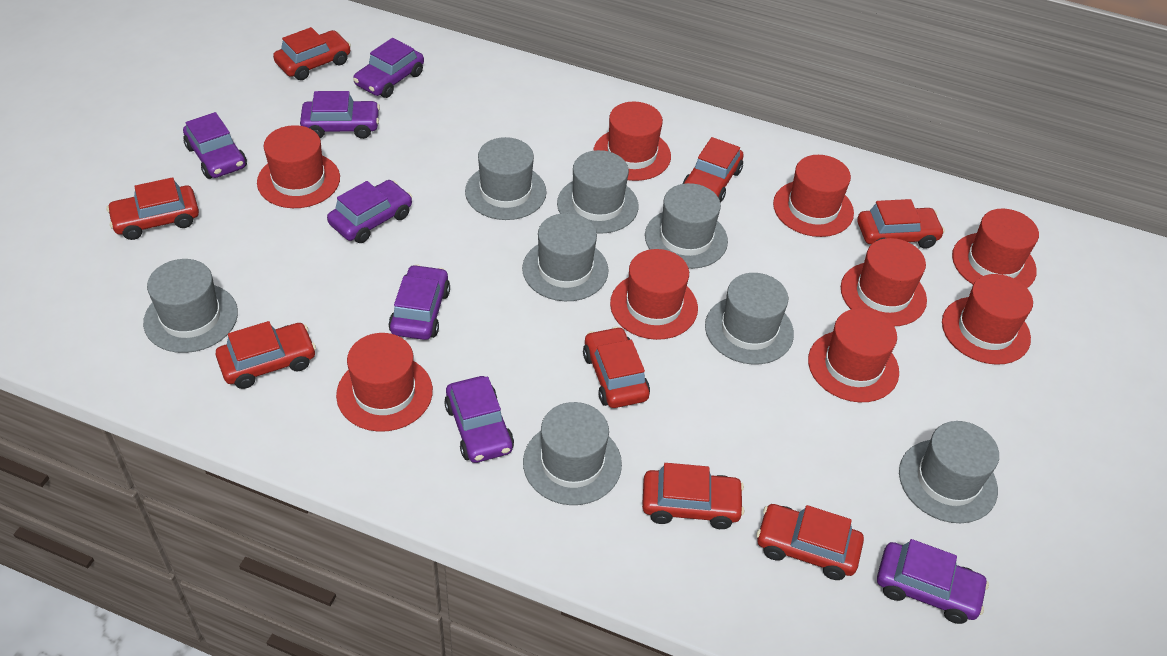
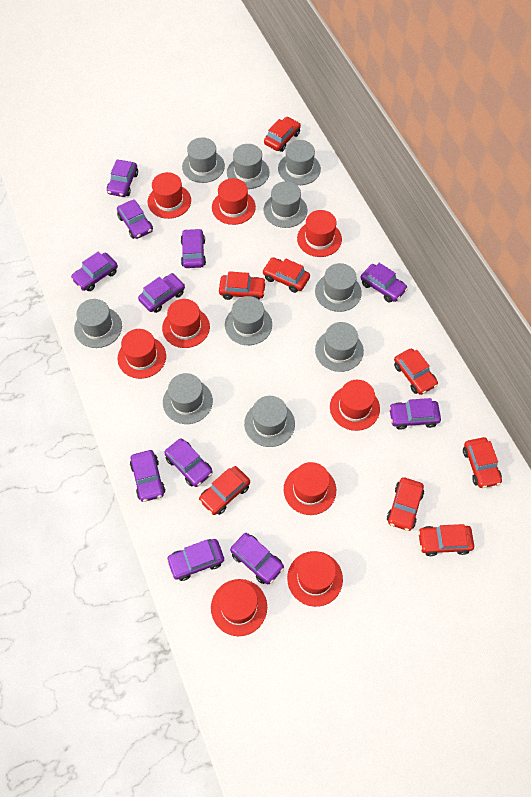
grey hat: [143,259,238,353] [465,137,547,220] [522,213,608,301] [523,402,622,505] [557,150,638,234] [645,183,728,269] [705,273,794,365] [899,421,999,523] = 8 -> [74,299,122,348] [163,373,213,424] [182,138,225,183] [225,296,272,345] [227,144,270,189] [244,396,295,447] [263,181,307,228] [278,140,321,185] [315,263,362,312] [315,322,364,372] = 10
purple car: [183,112,247,179] [300,91,380,139] [327,180,412,243] [353,38,424,98] [388,264,450,340] [444,376,514,463] [877,539,989,624] = 7 -> [71,251,118,291] [107,159,138,197] [117,199,153,239] [130,450,165,502] [138,273,185,313] [164,438,213,487] [166,539,224,581] [181,228,206,268] [230,533,284,584] [360,263,408,303] [389,398,441,430] = 11

